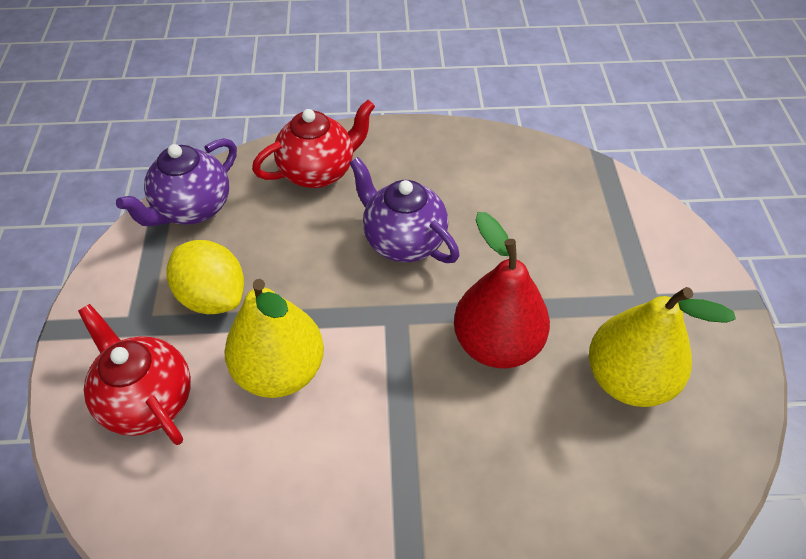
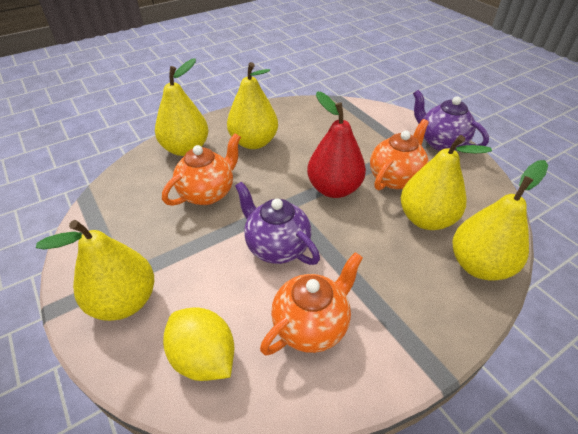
orange teapot: none = 0 -> [162,133,241,206] [260,252,363,355] [370,119,429,190] = 3
red teapot: [78,304,191,445] [252,100,375,188] = 2 -> none = 0
yellow pear: [224,279,324,398] [589,287,736,407] = 2 -> [36,220,154,321] [155,58,208,156] [227,62,278,149] [401,135,492,230] [452,160,548,281] = 5

